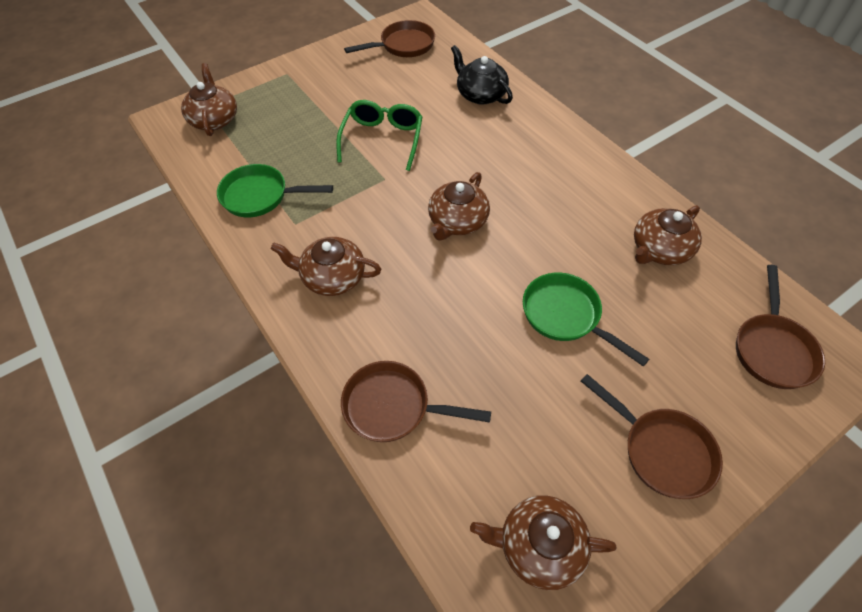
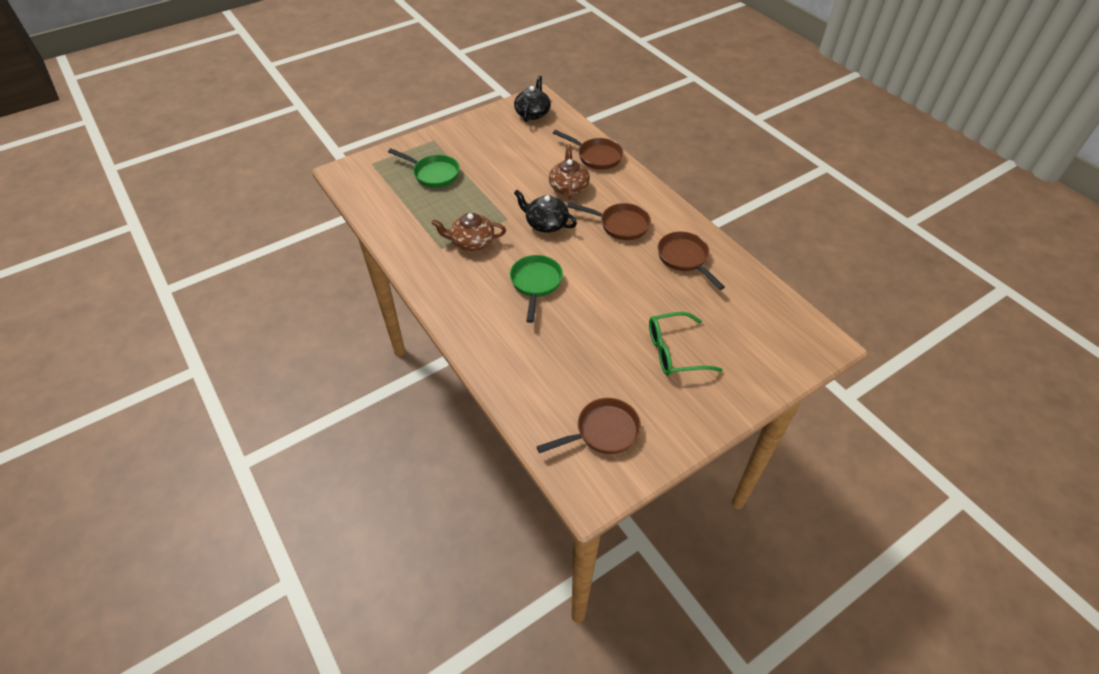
black teapot: [451,45,513,105] = 1 -> [514,75,551,122] [514,190,577,233] = 2
brown teapot: [181,63,237,136] [271,237,381,296] [428,172,490,241] [470,495,616,590] [634,205,702,265] = 5 -> [431,213,506,251] [549,144,590,200] = 2

